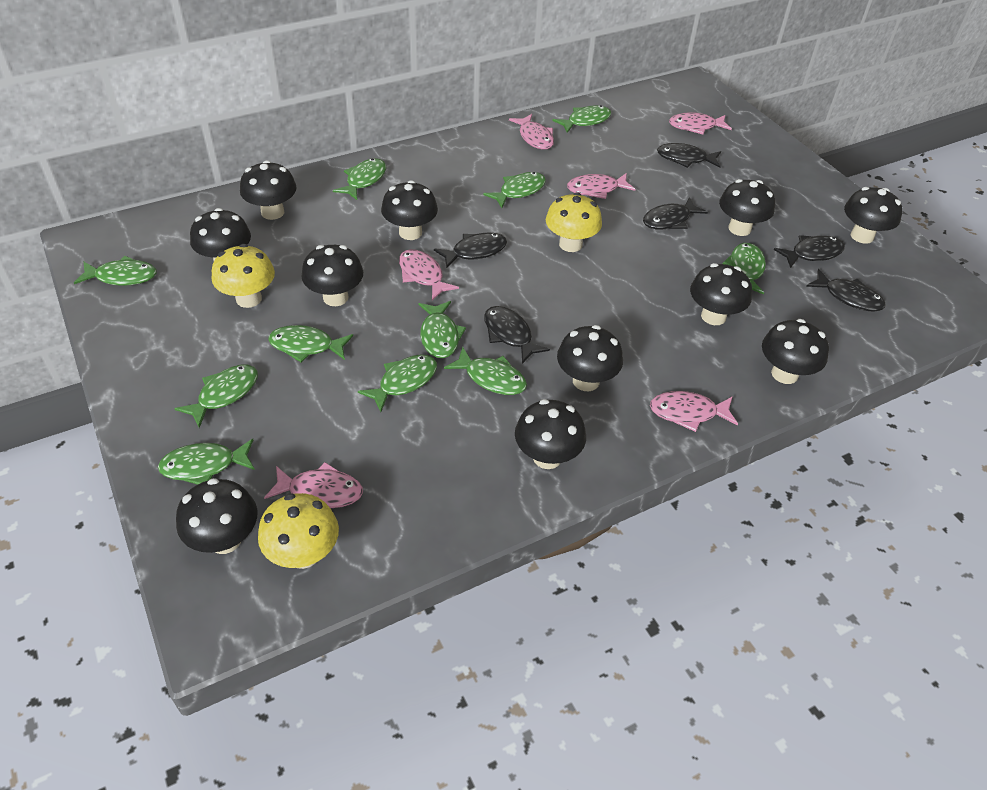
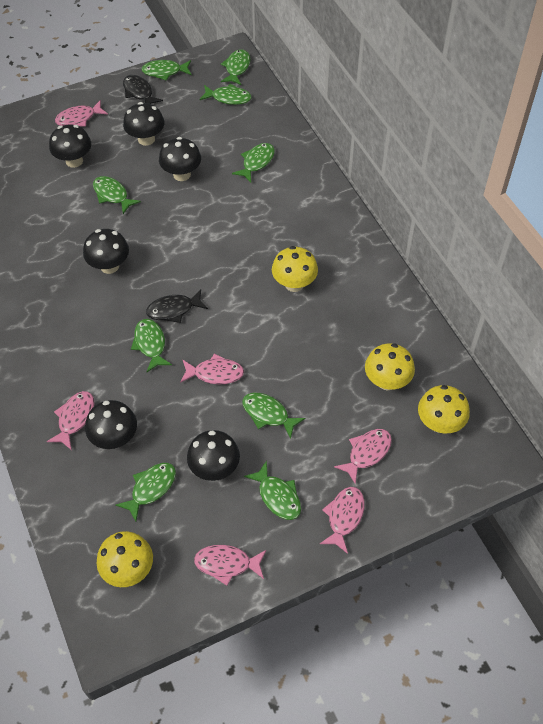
black fish: [434,232,507,269] [484,306,550,364] [643,197,708,230] [657,143,721,168] [774,235,845,268] [806,269,885,312] = 6 -> [123,75,163,104] [146,289,208,323] = 2
black mushroom: [176,478,257,554] [190,208,251,261] [240,160,297,220] [301,245,363,306] [381,180,438,240] [515,399,586,469] [557,325,623,391] [690,263,752,325] [719,179,775,236] [762,319,829,384] [844,187,902,244] = 11 -> [49,125,91,168] [83,229,129,274] [85,400,137,449] [123,102,165,146] [159,137,201,181] [187,430,240,481] = 6
green fish: [74,256,157,286] [158,439,255,485] [175,365,258,428] [268,325,353,362] [333,158,386,200] [358,355,437,412] [418,301,466,358] [444,346,527,395] [483,172,546,208] [553,105,611,133] [723,243,766,294] = 11 -> [93,176,141,214] [115,463,176,521] [131,319,172,372] [141,60,191,81] [199,84,252,105] [221,49,251,85] [232,143,275,182] [242,393,305,439] [244,461,301,520] = 9
yellow mushroom: [212,244,275,308] [258,493,339,569] [546,192,602,252] = 3 -> [97,531,153,587] [272,246,318,292] [365,343,415,391] [418,385,470,433] = 4

